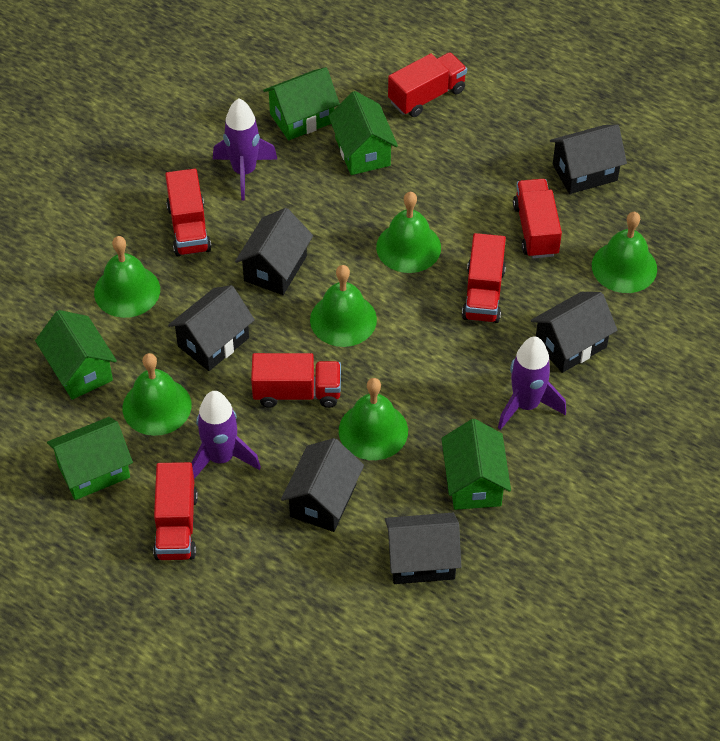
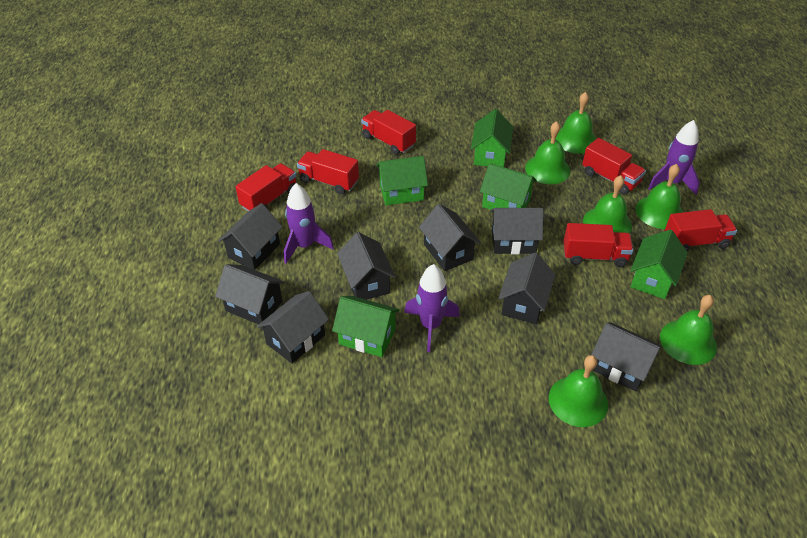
black house: [168,285,255,371] [235,208,313,295] [281,438,364,532] [385,513,461,584] [531,292,617,373] [550,125,627,194] = 6 -> [215,264,285,325] [218,203,282,270] [257,291,329,364] [337,232,395,300] [419,204,481,271] [491,208,543,254] [498,253,556,324] [591,322,662,392] = 8

